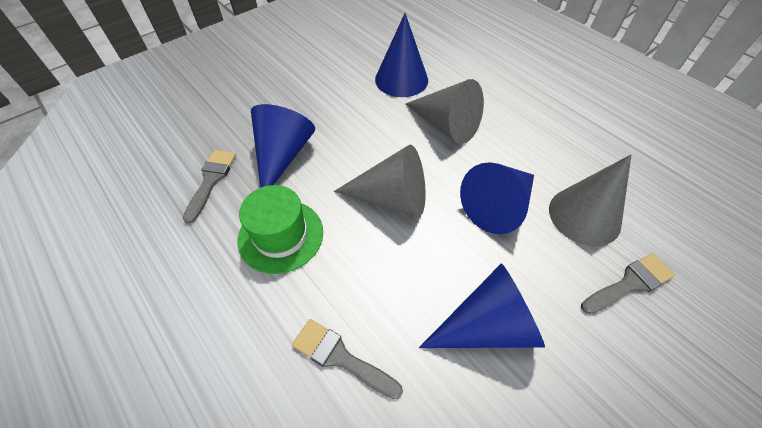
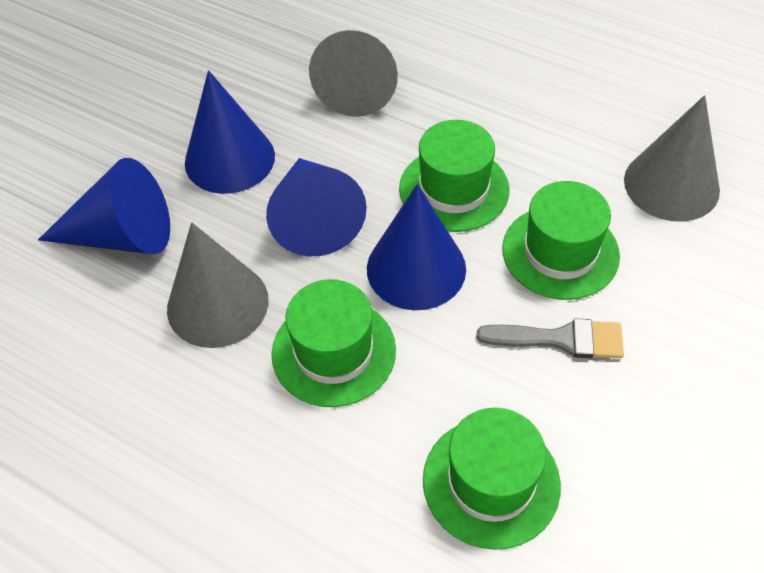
green hat: [237,185,323,274] = 1 -> [271,279,396,407] [399,120,510,232] [423,408,561,550] [502,181,620,300] = 4
grey brush: [183,150,236,224] [292,319,403,399] [581,253,675,314] = 3 -> [477,318,624,358] = 1

